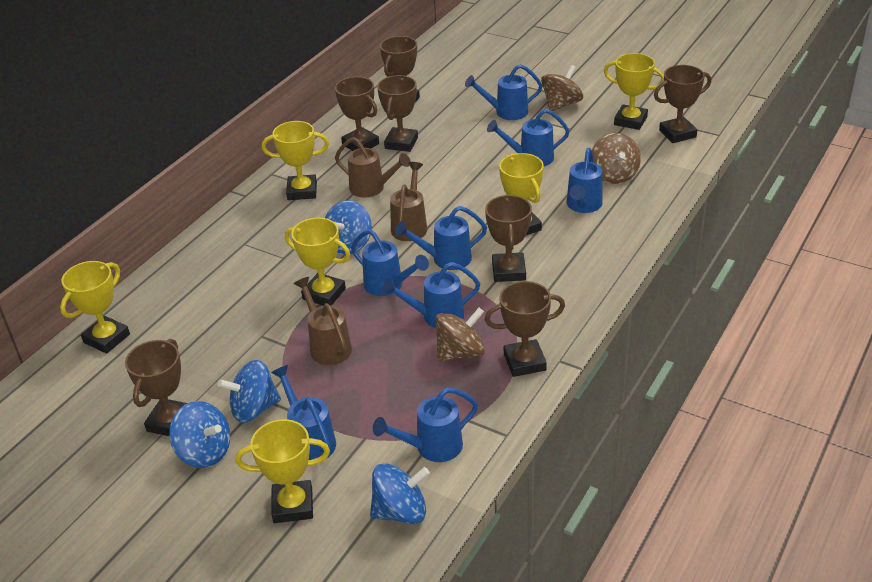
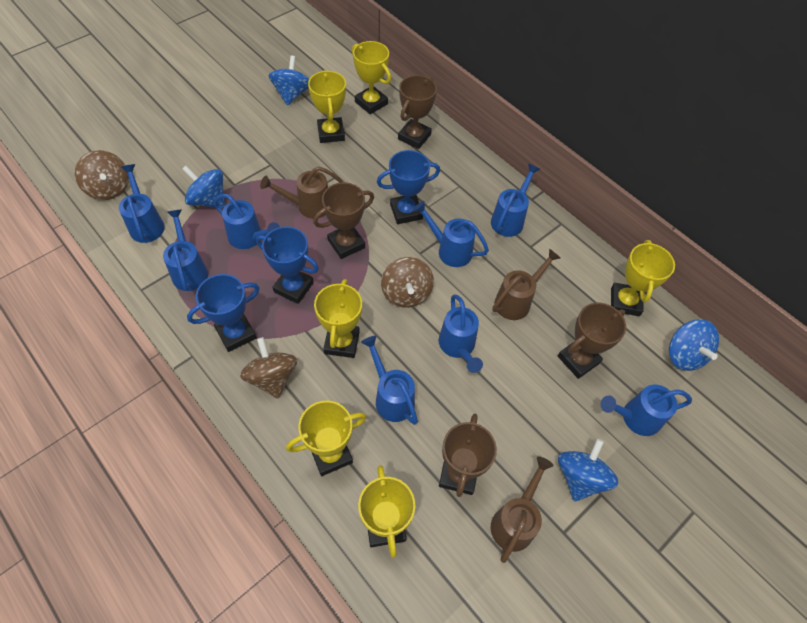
blue trophy: none = 0 -> [187,274,259,352] [256,227,319,304] [377,150,440,224] = 3
brown trophy: [125,339,188,436] [335,77,379,151] [377,75,418,152] [380,36,420,102] [485,195,532,282] [485,281,565,377] [654,65,711,143] = 7 -> [313,182,374,259] [398,75,437,149] [439,414,497,497] [558,303,626,379] = 4

